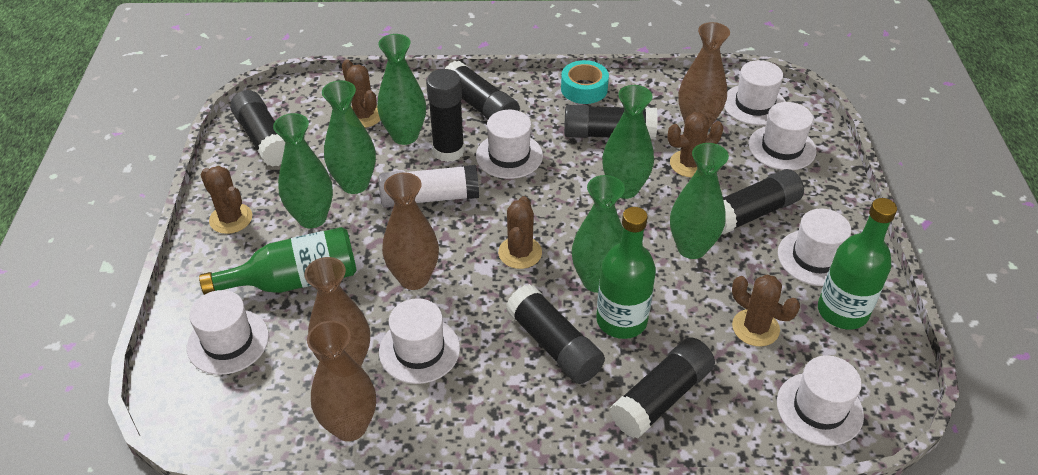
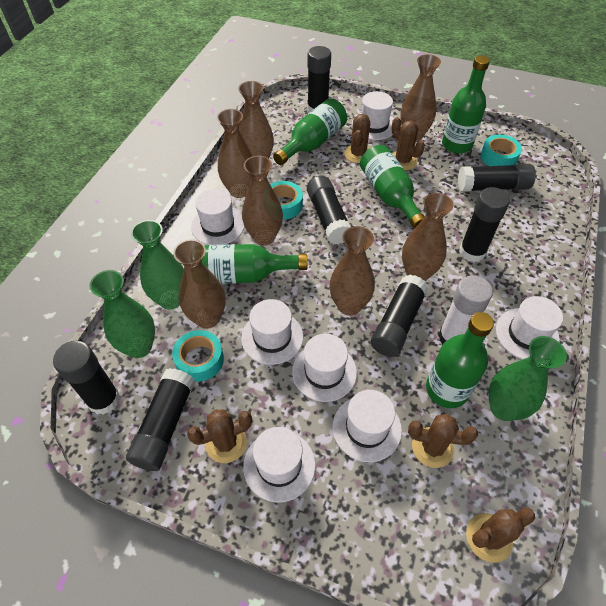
brown vase: [304,257,370,366] [307,321,376,441] [382,172,439,290] [678,22,730,130] = 4 -> [173,239,226,329] [217,109,252,198] [238,81,274,158] [242,156,283,246] [329,226,375,316] [400,54,441,142] [402,193,454,281] = 7
green bottle: [199,227,357,295] [596,207,656,339] [818,198,897,330] = 3 -> [202,244,308,284] [273,98,347,165] [360,145,425,229] [426,312,494,408] [442,55,490,154] = 5
green vase: [273,113,333,228] [322,80,376,194] [377,34,426,145] [572,175,625,293] [602,85,654,199] [670,143,729,259] = 6 -> [90,270,155,358] [131,220,184,310] [488,336,567,421] = 3
turquoise tape: [561,60,609,104] = 1 -> [172,330,224,382] [270,181,303,220] [480,135,522,166] = 3

